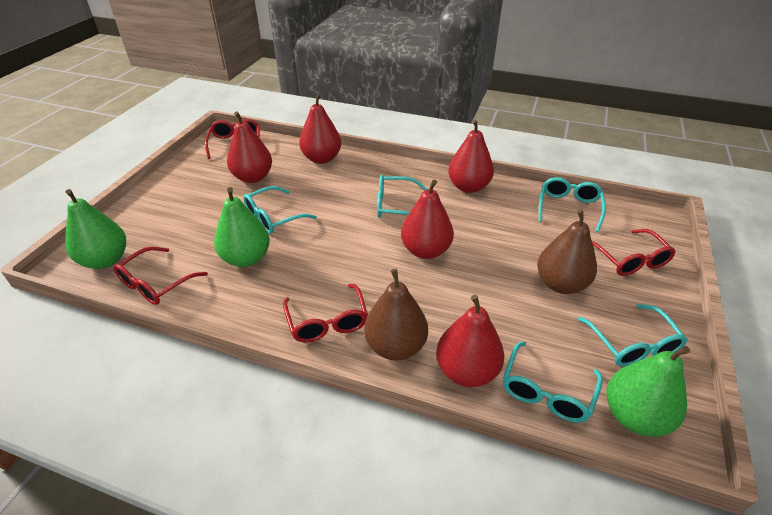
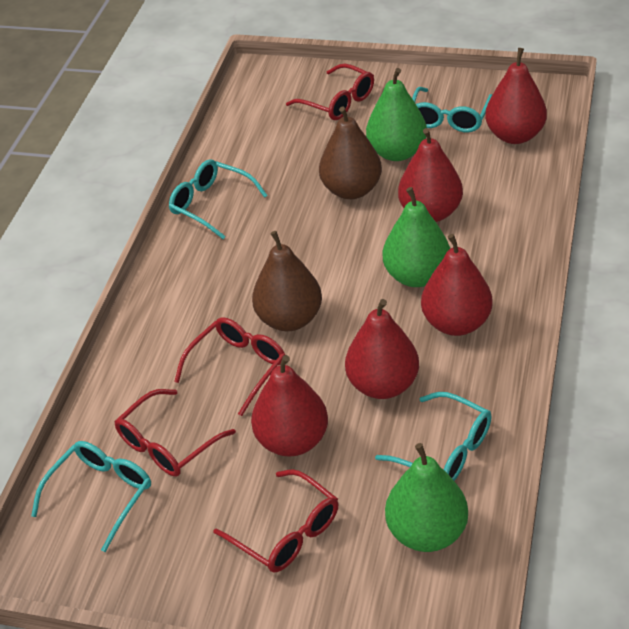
turquoise glasses: [243,186,317,234] [377,175,428,218] [503,341,603,423] [539,177,606,232] [578,304,688,366] = 5 -> [31,441,151,552] [169,159,268,239] [375,392,492,481] [412,87,492,132] = 4

